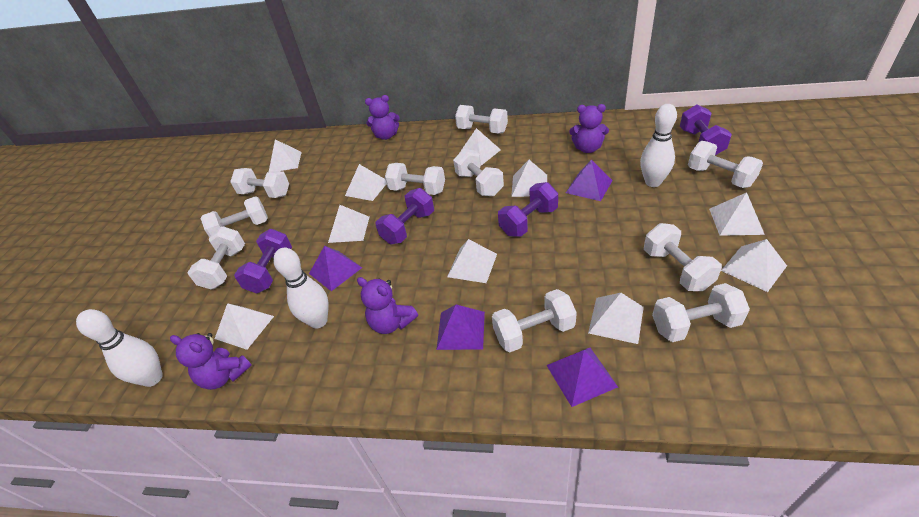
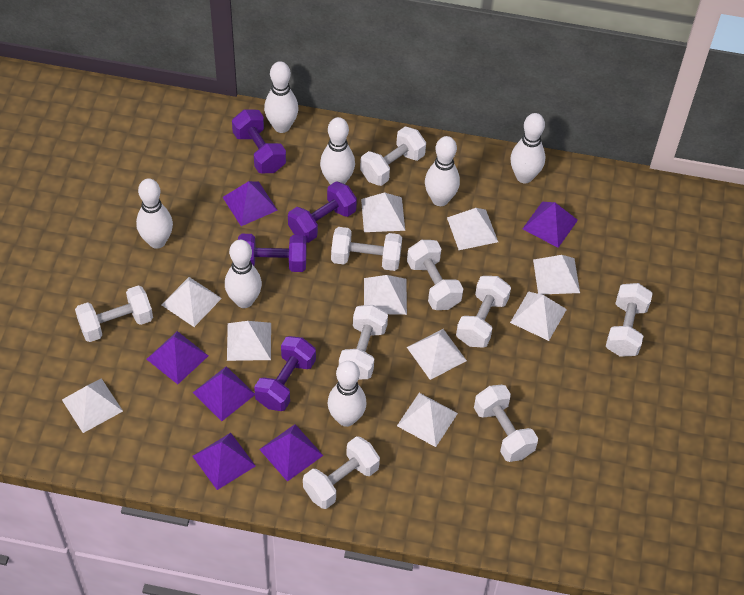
purple pyramid: [309,246,362,291] [436,305,485,350] [546,348,618,407] [566,160,613,201] = 4 -> [147,331,208,384] [192,433,256,490] [193,366,255,421] [223,181,278,226] [259,424,323,482] [523,202,578,248] = 6
purple teddy bear: [170,333,252,390] [357,277,418,334] [365,95,400,140] [569,104,609,153] = 4 -> none = 0
white bowling pin: [76,309,163,387] [273,248,328,328] [640,104,677,187] = 3 -> [136,178,173,249] [225,240,262,308] [264,61,298,133] [320,117,355,185] [328,361,366,427] [425,136,460,206] [510,113,545,183] = 7
white dumbbell: [187,227,245,290] [200,196,268,237] [230,168,289,198] [385,163,445,195] [453,149,504,196] [455,105,508,133] [492,289,577,352] [644,223,722,291] [652,283,750,342] [688,141,763,188] = 10 -> [75,285,153,342] [303,436,380,509] [331,227,402,271] [339,305,388,380] [360,126,426,186] [407,240,463,310] [456,276,511,348] [474,384,538,462] [606,283,653,357] = 9

